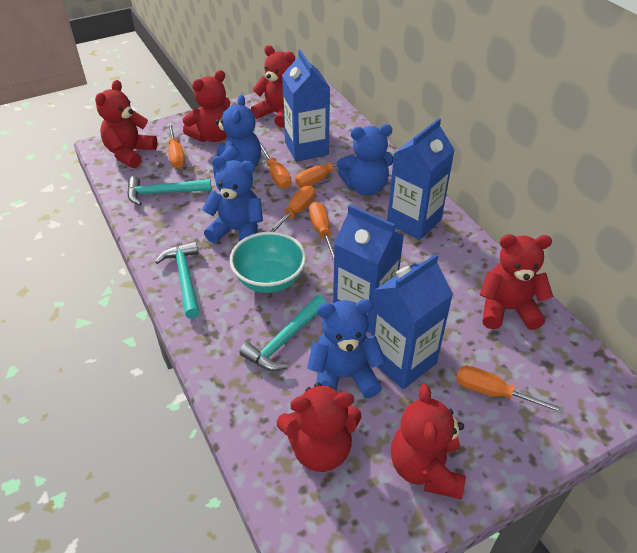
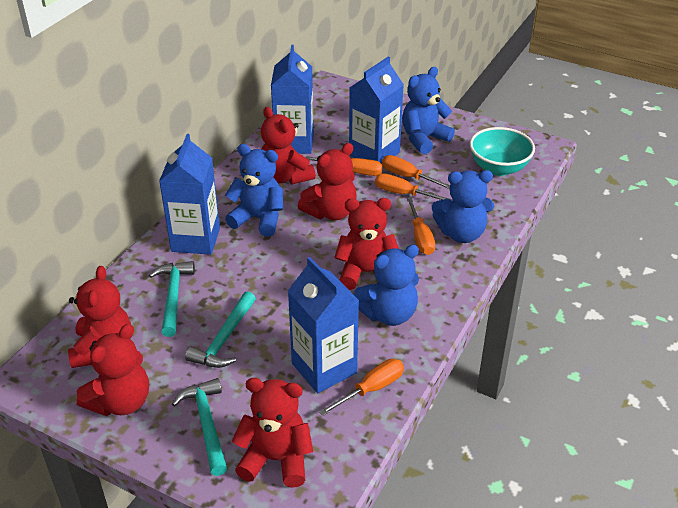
orange screwdriver: [168,123,185,168] [260,142,291,189] [269,186,315,232] [295,153,357,187] [309,202,334,262] [456,365,565,414] = 6 -> [306,156,383,176] [319,359,404,416] [375,173,452,200] [382,155,450,189] [407,197,435,255] = 5

